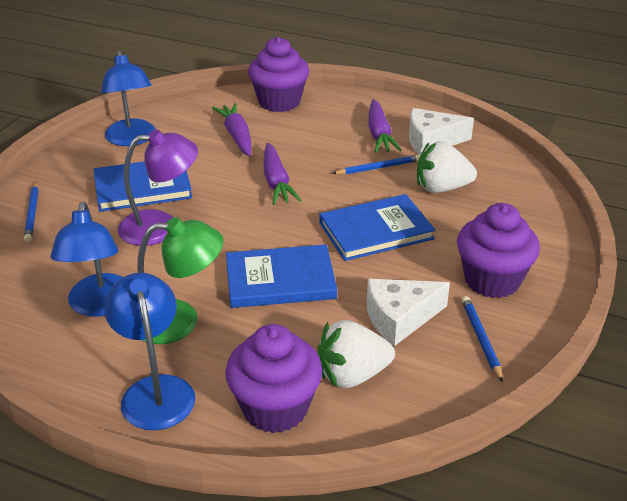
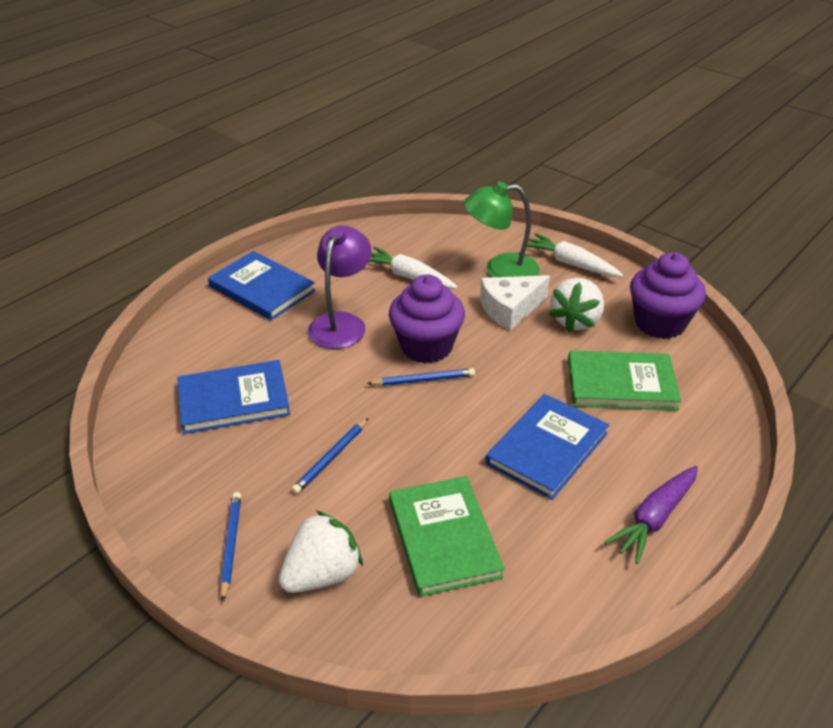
blue lamp: [50,201,123,317] [101,50,156,146] [104,273,195,430] = 3 -> none = 0
green book: none = 0 -> [389,476,505,597] [568,351,681,410] = 2
purple carrot: [212,103,252,156] [264,143,302,205] [368,99,402,153] = 3 -> [604,466,698,564] = 1
purple cupcake: [225,324,323,433] [248,37,309,112] [457,203,540,298] = 3 -> [389,275,465,363] [630,252,706,339] = 2
white carrot: none = 0 -> [369,246,458,289] [527,233,623,277] = 2
white cheese: [367,279,450,346] [409,108,474,156] = 2 -> [480,275,550,331] = 1

